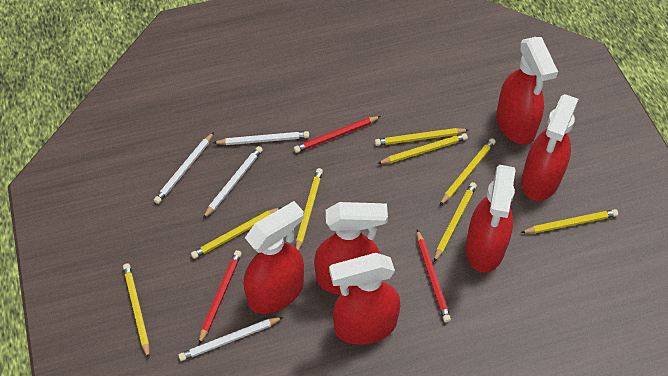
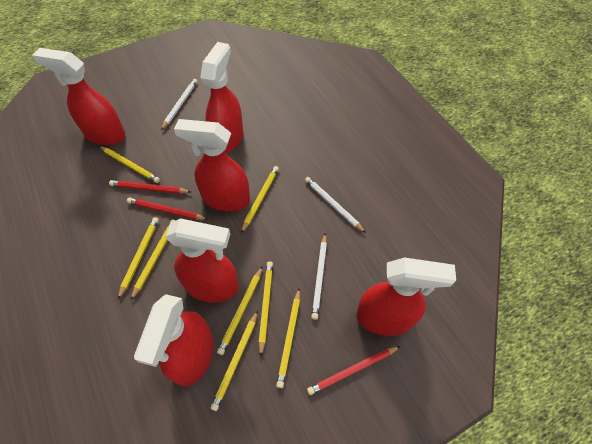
white pencil: [154,132,214,204] [178,317,283,361] [203,146,263,219] [213,131,309,145] = 4 -> [161,79,197,130] [305,177,366,233] [311,233,327,320] = 3

